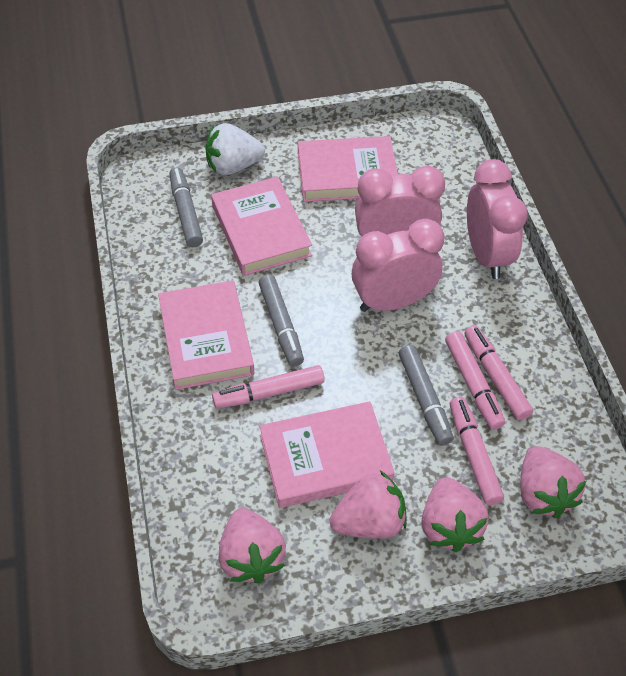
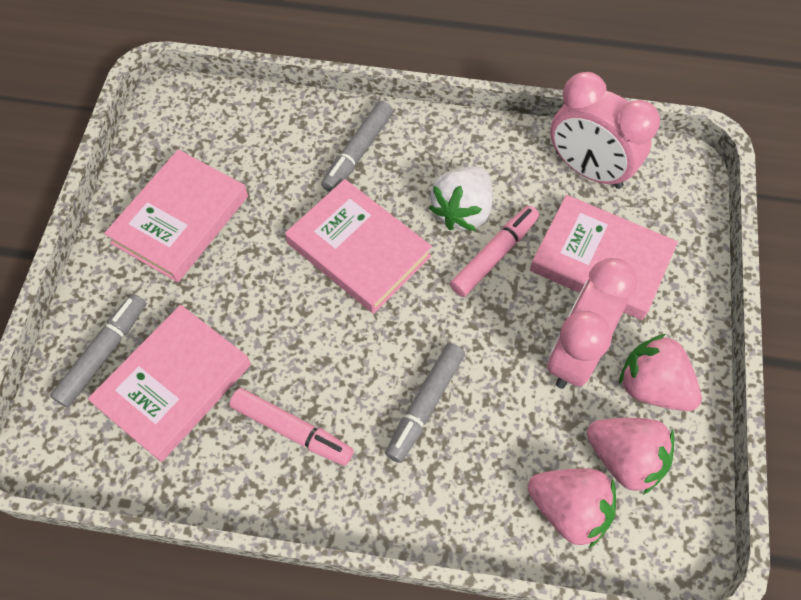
pink clock: [352,219,444,312] [355,166,445,237] [467,159,528,279] = 3 -> [547,258,638,389] [550,72,660,189] = 2
pink marker: [212,365,325,409] [445,331,505,430] [450,397,504,506] [464,325,533,421] = 4 -> [229,388,354,466] [450,205,539,297] = 2
pink strawberry: [219,508,286,583] [330,471,407,539] [422,477,489,552] [520,446,586,518] = 4 -> [528,468,616,548] [587,418,675,495] [619,334,702,411] = 3

